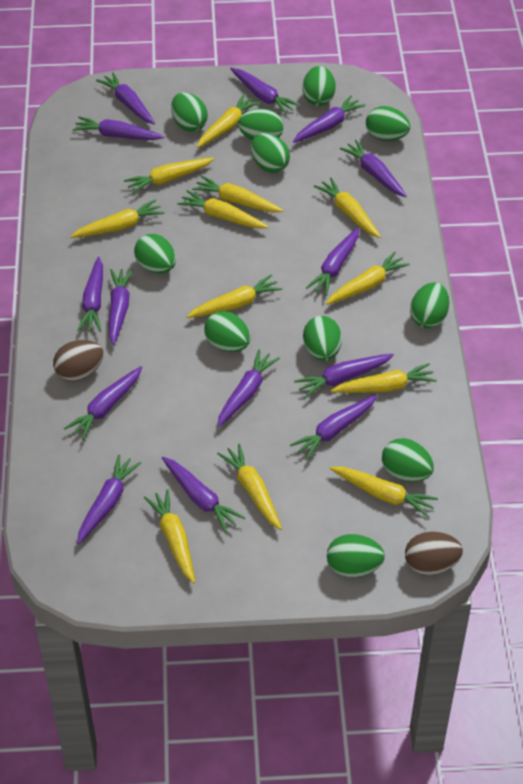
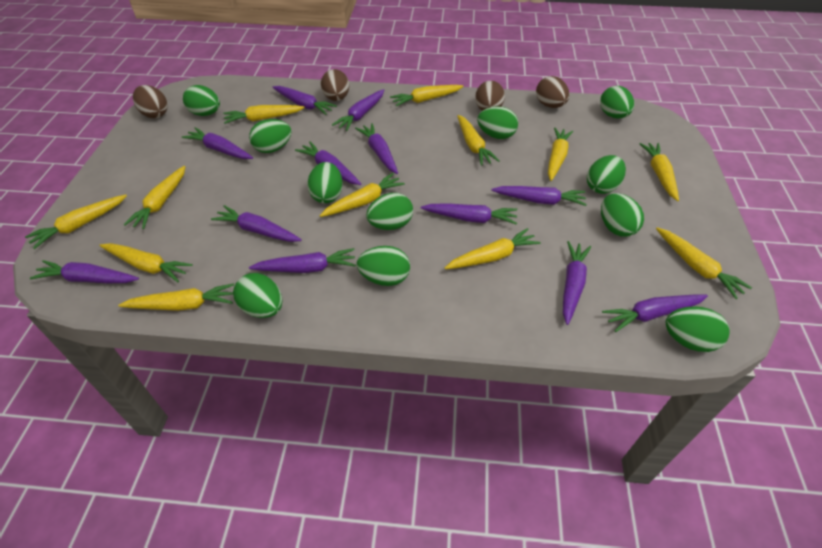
brown egg: [53,340,104,382] [405,532,463,575] = 2 -> [133,85,168,118] [321,69,349,101] [475,81,505,111] [536,76,569,108] = 4
purple carrot: [64,366,142,440] [73,116,164,140] [77,257,103,332] [77,454,141,544] [96,72,155,124] [109,269,133,345] [162,457,245,533] [217,349,280,427] [230,68,300,115] [290,395,377,460] [293,95,366,143] [294,354,394,398] [306,228,359,296] [340,140,407,197] = 14 -> [30,260,139,283] [182,127,253,159] [211,205,302,242] [249,248,356,273] [272,86,337,115] [295,141,361,185] [332,89,384,131] [355,123,398,174] [421,204,517,225] [491,186,587,206] [563,241,591,325] [602,294,708,332] = 12

